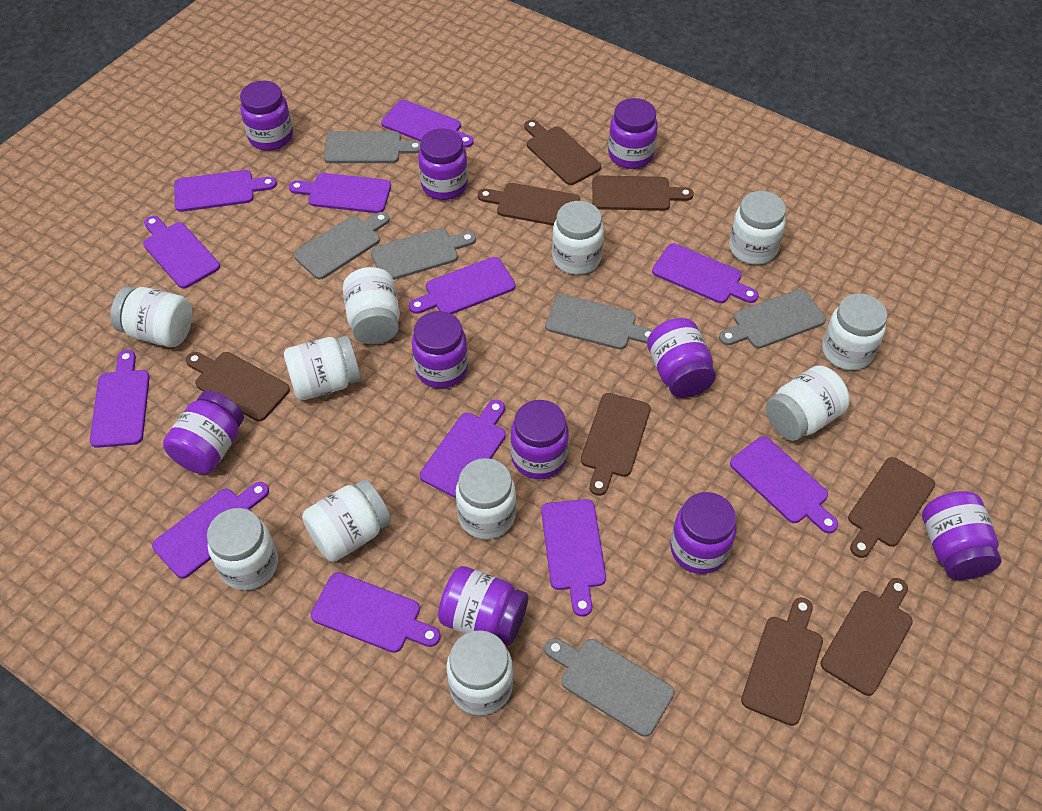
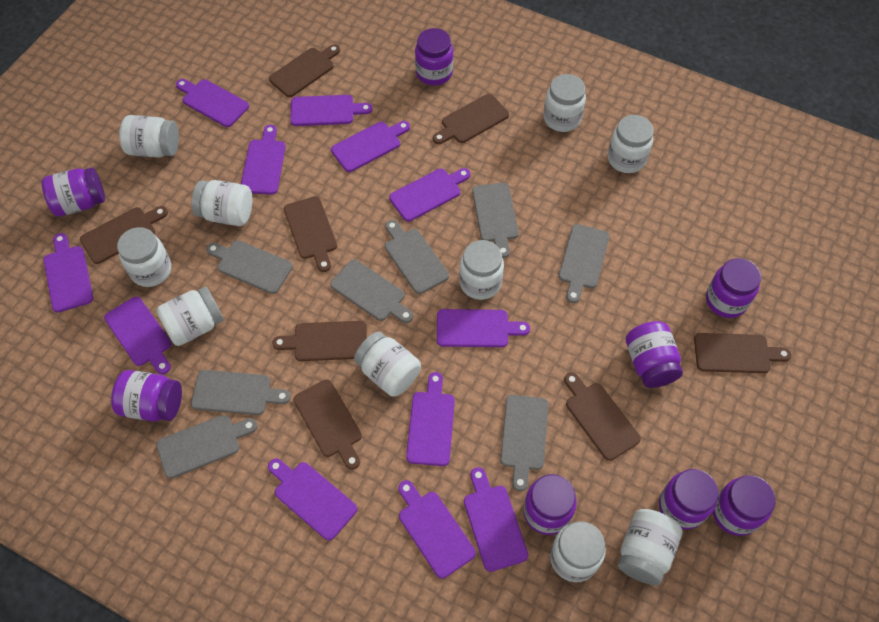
grey cutting board: [294,212,390,280] [324,131,420,163] [371,228,476,280] [545,294,653,349] [545,638,674,737] [719,289,826,348] = 6 -> [156,415,258,479] [191,370,290,415] [206,240,293,294] [330,259,413,323] [385,220,449,294] [472,183,519,258] [500,395,548,491] [558,224,610,303] = 8
purple jar: [163,391,244,474] [240,81,293,151] [412,311,468,388] [418,128,468,200] [438,566,528,646] [510,400,569,479] [608,98,658,169] [647,318,716,398] [670,492,737,574] [922,491,1001,580] = 10 -> [42,167,105,217] [111,370,182,421] [415,28,453,86] [523,474,577,535] [626,321,683,388] [659,469,719,530] [706,258,761,318] [713,475,775,536] = 8
white jar: [111,287,192,347] [207,508,278,590] [284,336,361,400] [302,479,391,562] [343,267,400,344] [447,630,513,715] [456,458,516,539] [552,201,604,275] [729,191,786,265] [766,365,850,441] [822,293,887,370] = 11 -> [117,227,171,287] [119,115,179,157] [156,287,224,346] [191,180,252,226] [354,332,421,397] [459,240,504,300] [543,74,586,132] [550,521,606,582] [608,115,654,173] [618,509,682,585] = 10

